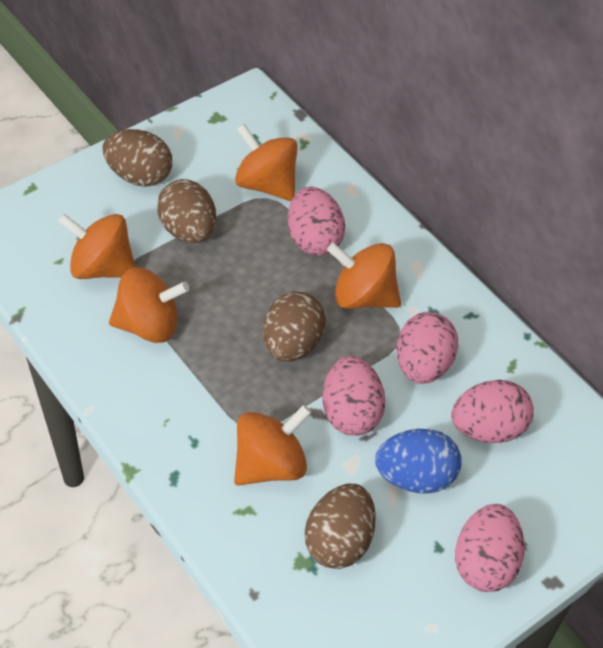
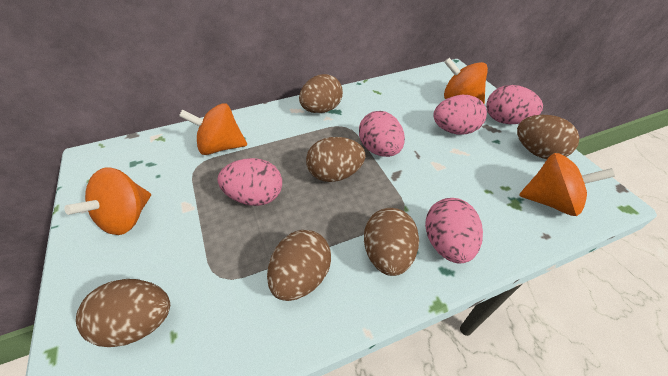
blue egg: [375,429,462,494] = 1 -> none = 0
brown egg: [103,129,172,187] [157,179,216,243] [263,291,326,362] [305,484,376,569] = 4 -> [76,279,170,347] [267,230,331,301] [299,74,343,113] [306,137,365,182] [364,208,419,276] [517,115,579,159] = 6
orange spinning top: [58,214,136,279] [109,267,189,343] [234,405,312,486] [235,124,298,201] [327,243,401,309] = 5 -> [64,167,151,235] [179,103,247,155] [444,58,488,103] [519,153,615,216] = 4

